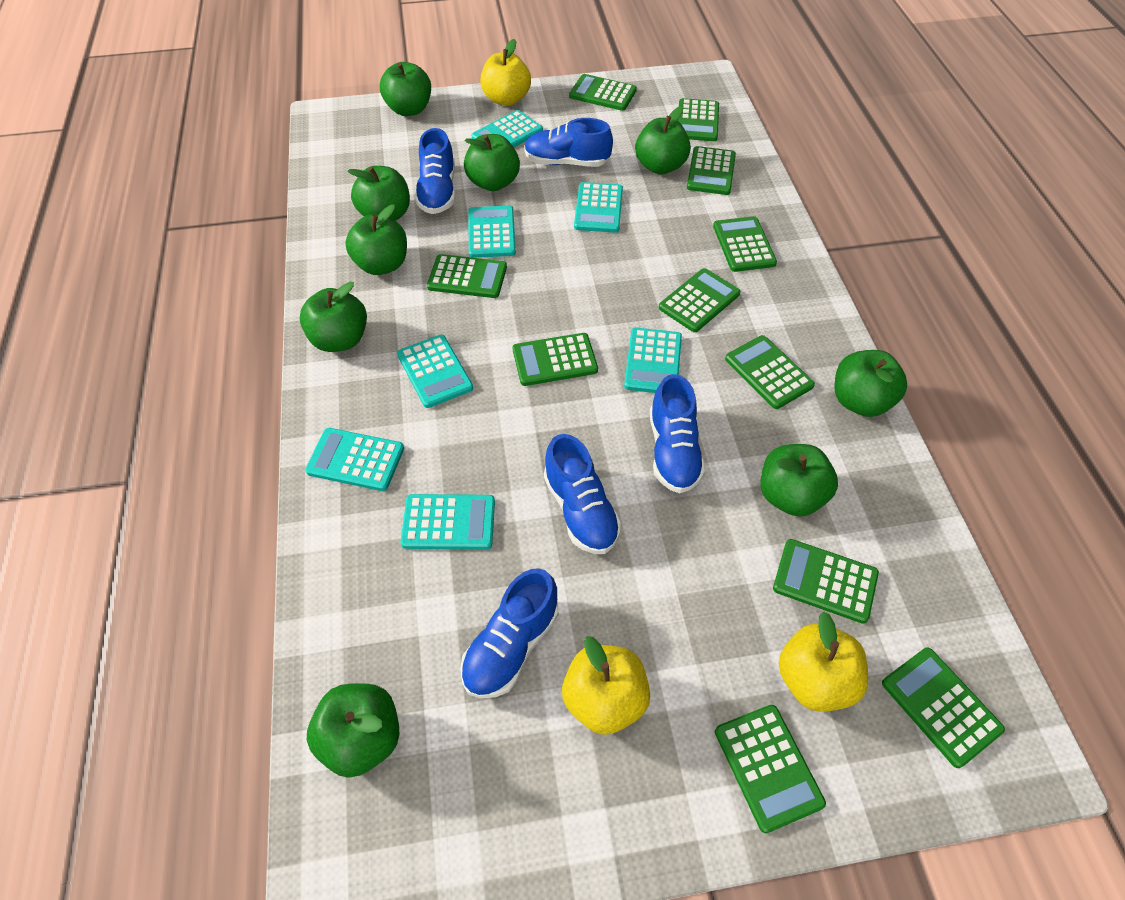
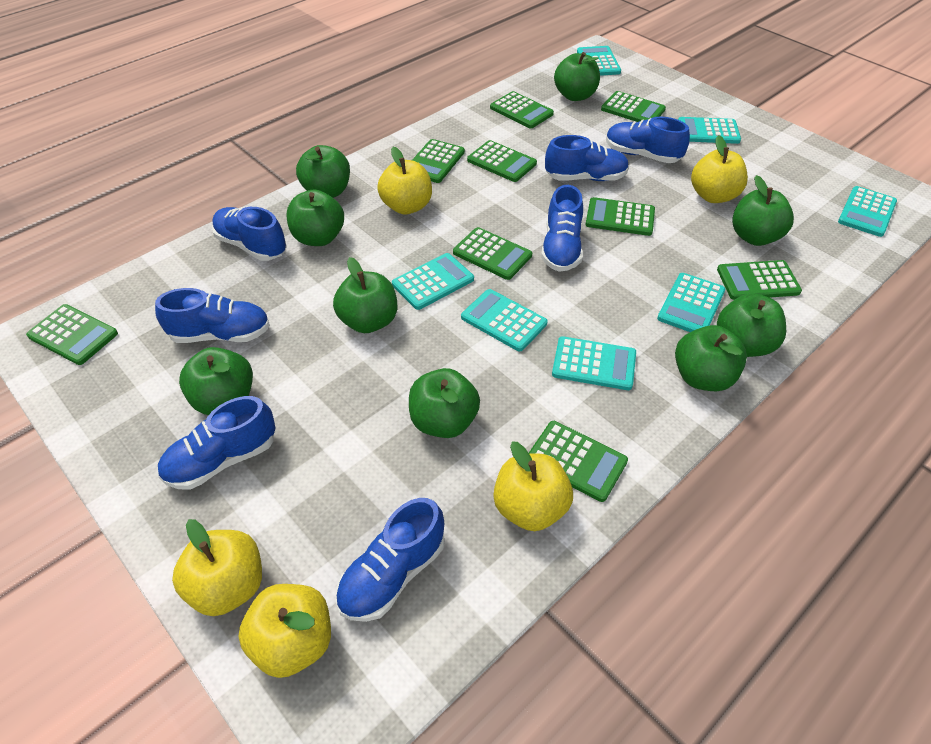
blue shoe: [415,128,456,214] [460,568,559,698] [524,118,613,167] [544,434,622,554] [650,374,705,493] = 5 -> [155,288,270,343] [157,396,276,490] [212,207,287,261] [335,498,444,622] [541,185,583,272] [545,135,629,181] [606,116,690,163] = 7
green calculator: [427,254,507,298] [512,333,598,386] [569,74,637,111] [659,268,740,332] [677,98,719,141] [687,146,736,195] [713,216,777,272] [715,705,826,833] [725,335,815,409] [773,539,879,624] [882,647,1005,768] = 11 -> [26,304,118,365] [412,139,465,183] [453,227,532,280] [467,140,537,182] [490,91,554,128] [529,421,628,502] [586,197,655,236] [601,91,666,122] [717,260,802,300] = 9
yellow apple: [480,39,531,106] [562,636,650,735] [779,611,868,712] = 3 -> [172,519,262,616] [238,584,331,678] [377,147,432,215] [493,441,573,531] [691,135,748,203] = 5

